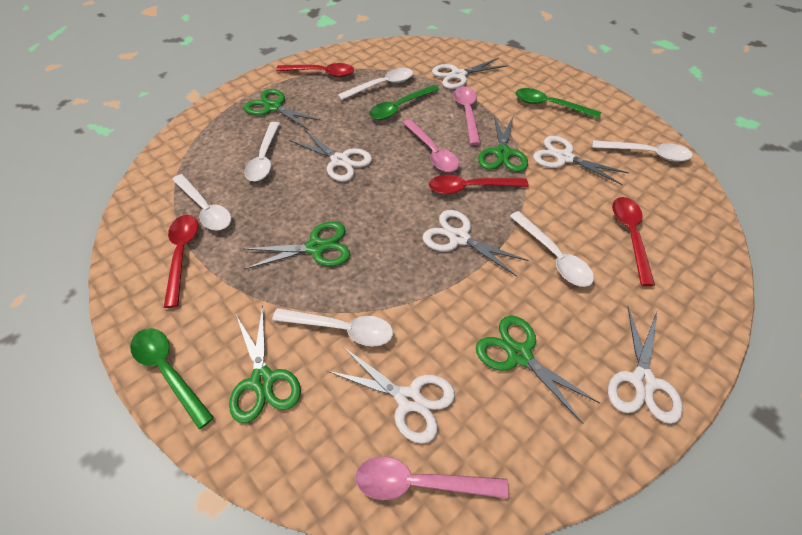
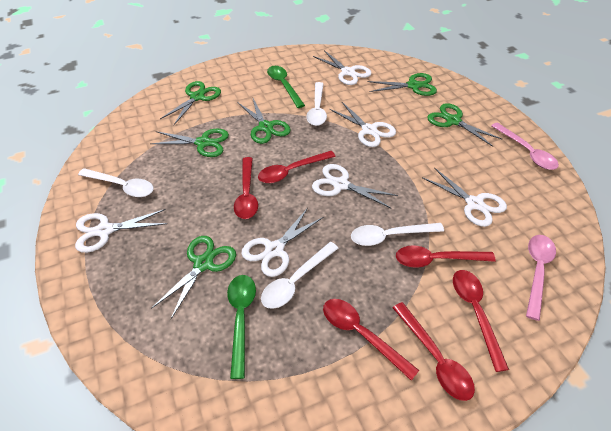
green scissors: [229,305,301,423] [244,89,322,130] [244,222,350,269] [476,316,600,424] [478,115,528,172] = 5 -> [151,129,229,157] [152,236,236,319] [160,81,221,125] [238,97,290,144] [367,73,437,96] [427,103,502,147] = 6
green spoon: [130,328,214,429] [369,85,439,120] [515,88,601,119] = 3 -> [227,275,256,379] [267,66,305,108] = 2
pink spoon: [355,456,509,500] [403,119,459,172] [454,86,481,145] = 3 -> [491,122,559,170] [526,235,556,321] = 2
red spoon: [164,215,198,308] [276,63,354,77] [429,175,529,194] [612,197,655,286] = 4 -> [234,157,258,219] [258,151,336,183] [323,299,419,380] [393,302,475,401] [396,245,496,268] [453,270,509,372] = 6
white spoon: [172,174,231,230] [244,122,280,181] [272,308,393,346] [338,68,413,100] [510,211,594,287] [592,140,693,162] = 6 -> [78,168,153,197] [261,242,338,309] [306,82,327,126] [351,223,444,246] = 4

